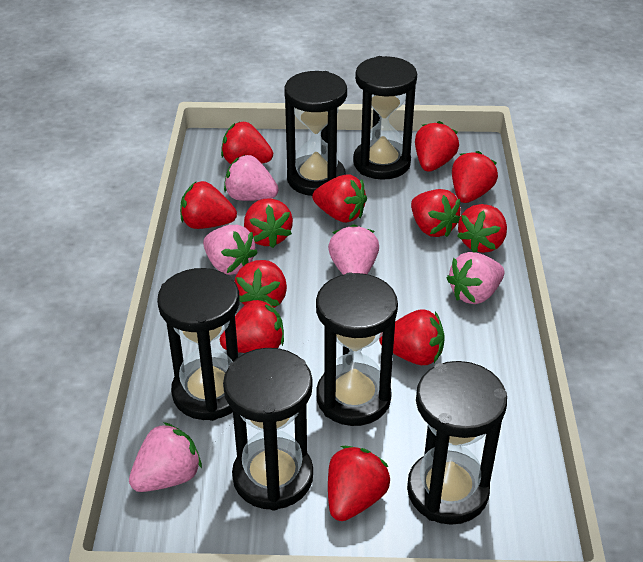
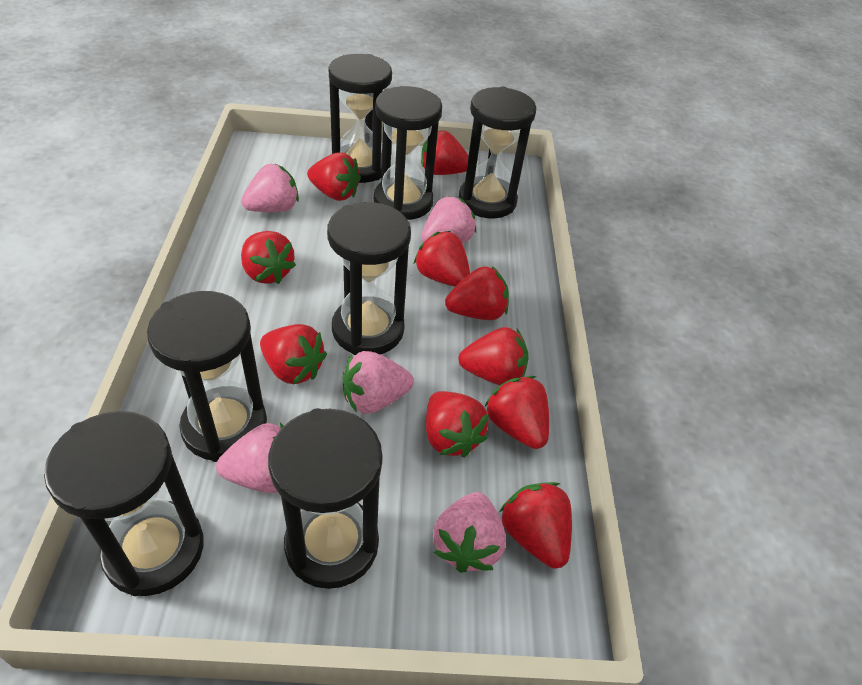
black hourglass: [157,268,240,421] [223,348,313,510] [284,71,347,196] [316,273,398,426] [353,56,417,180] [407,361,507,525] = 6 -> [44,411,204,596] [147,291,267,462] [268,408,383,589] [327,202,411,355] [328,54,392,183] [374,86,442,220] [459,87,537,218] = 7
red strawberry: [180,181,237,229] [220,299,284,353] [221,122,273,164] [234,260,287,308] [244,199,293,248] [312,174,367,223] [328,446,390,521] [379,309,445,365] [411,189,461,237] [415,121,459,172] [452,151,498,203] [457,204,507,253] = 12 -> [241,231,296,284] [260,324,327,384] [307,153,361,201] [414,231,470,287] [421,130,469,175] [426,391,489,457] [445,266,509,320] [458,327,529,385] [484,376,549,449] [500,482,572,569] = 10

